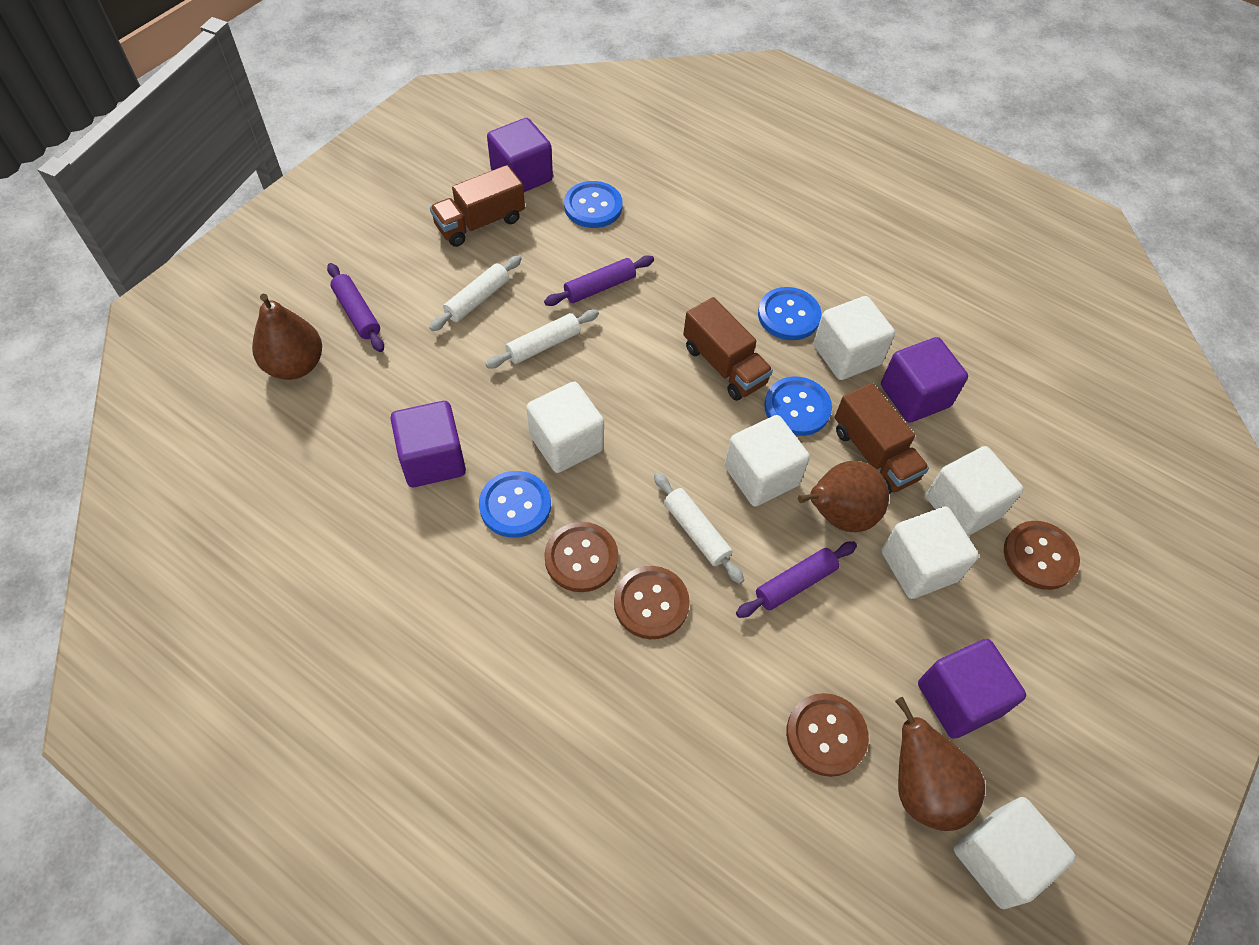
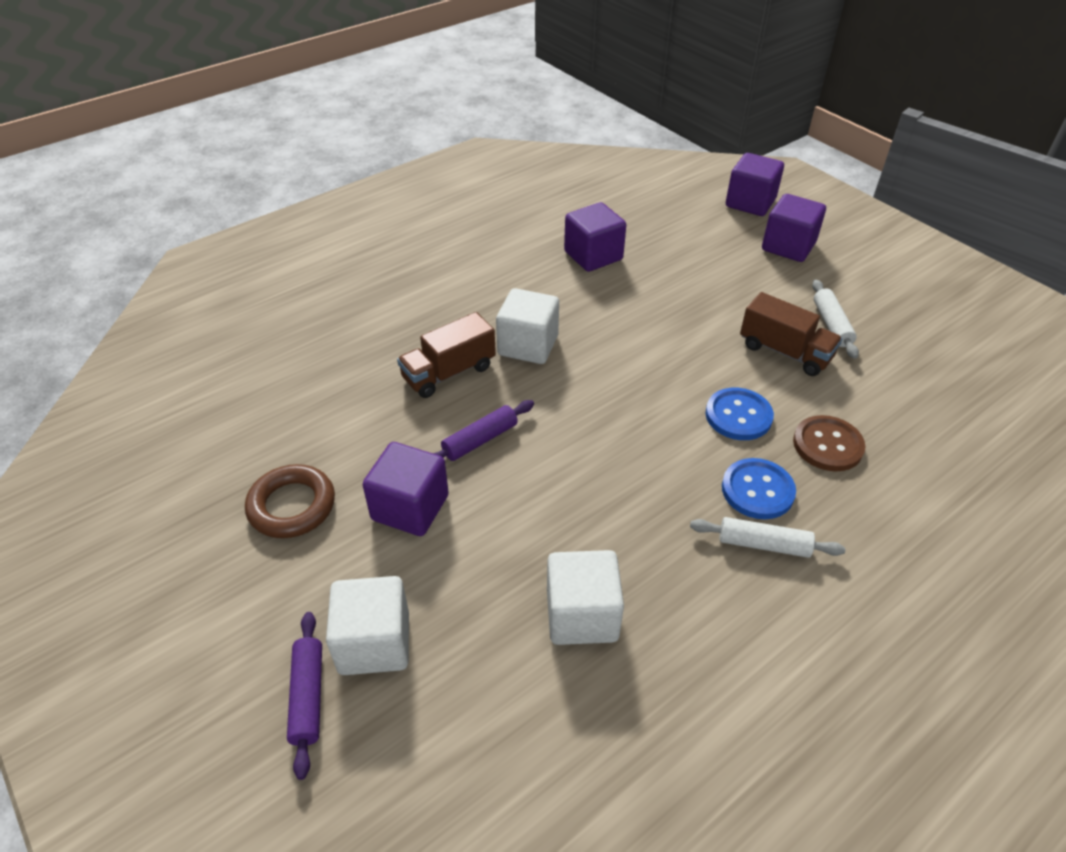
blue button: [479,471,551,538] [564,181,623,228] [758,287,821,340] [764,377,832,436] = 4 -> [705,388,774,440] [722,458,796,519] = 2
brown button: [544,522,618,592] [614,566,690,639] [786,693,869,777] [1004,521,1080,590] = 4 -> [793,415,866,472] = 1
brown pear: [252,294,322,380] [798,461,889,532] [895,697,985,831] = 3 -> none = 0
brown ring: none = 0 -> [245,464,335,538] = 1
brown truck: [430,165,525,247] [683,297,773,401] [835,383,929,494] = 3 -> [397,312,496,398] [740,292,842,376] = 2
purple rolling pin: [327,263,384,352] [544,255,654,306] [736,541,857,618] = 3 -> [287,612,322,780] [433,400,534,461] = 2
white cube: [526,382,604,473] [724,415,810,507] [813,296,895,380] [882,506,979,599] [926,446,1023,536] [954,797,1076,909] = 6 -> [326,576,409,675] [496,288,559,364] [547,550,624,645] = 3
white rolling pin: [429,255,522,331] [485,309,599,368] [654,473,744,584] = 3 -> [690,517,845,558] [812,280,859,359] = 2

